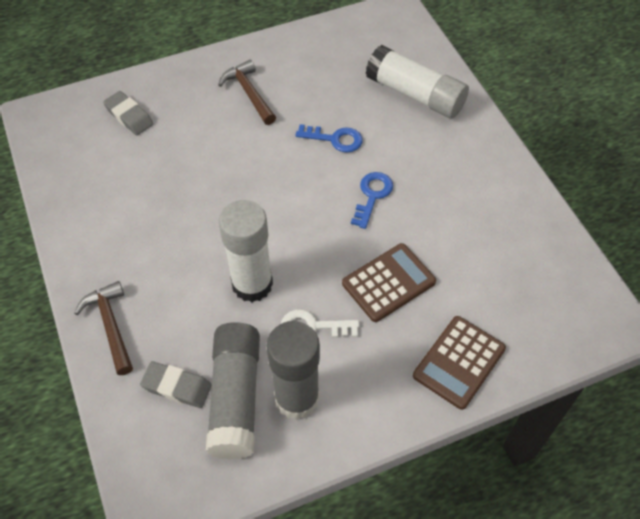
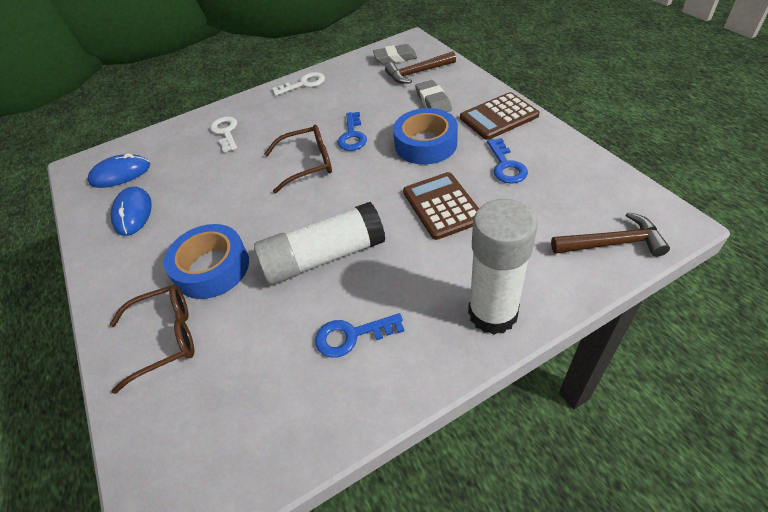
blue key: [295,124,363,153] [351,172,393,229] = 2 -> [315,313,404,358] [338,112,367,151] [487,138,528,184] = 3
blue mouse: none = 0 -> [87,153,150,188] [111,186,152,236] = 2
blue tape: none = 0 -> [164,224,249,299] [393,108,458,165] = 2
brown glasses: none = 0 -> [110,284,194,394] [264,125,332,193] = 2
grey glue stick: [206,322,260,459] [266,321,320,420] = 2 -> none = 0
white key: [281,309,359,338] = 1 -> [210,117,237,152] [272,72,325,96] = 2

